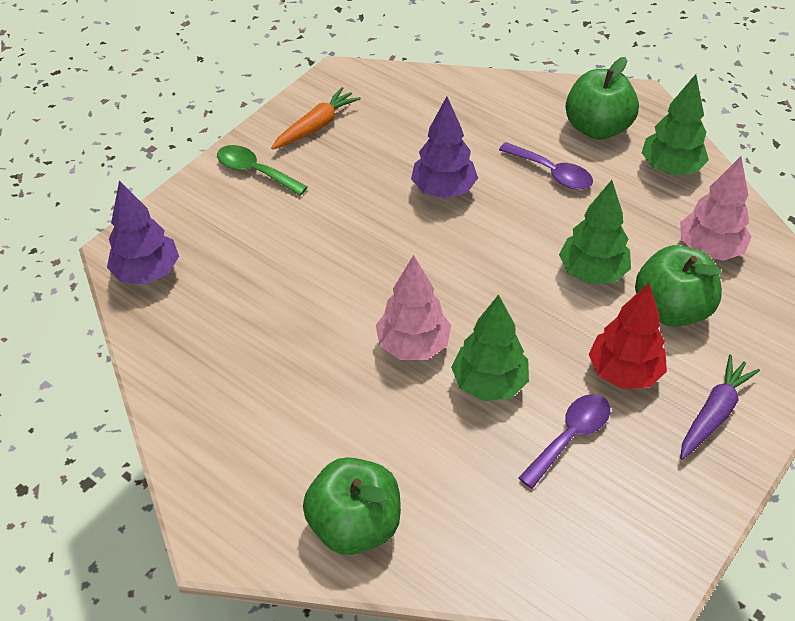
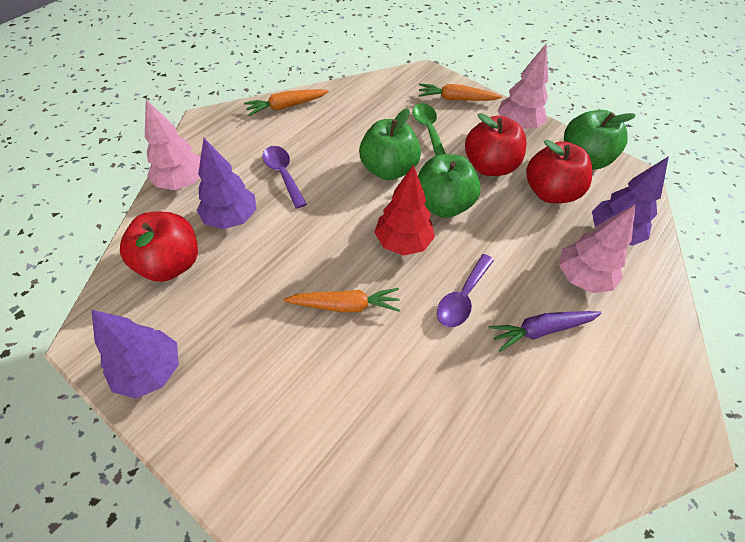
green tree: [451,294,529,401] [559,180,631,284] [642,74,709,176] = 3 -> none = 0
orange carrot: [271,87,361,150] = 1 -> [244,89,329,116] [283,288,400,312] [418,84,502,101] = 3
pink tree: [376,255,451,360] [680,156,752,261] = 2 -> [145,99,201,190] [497,43,548,129] [559,204,636,293] = 3
purple tree: [107,180,179,285] [411,97,478,199] = 2 -> [91,310,179,398] [197,138,256,229] [592,156,669,246] = 3
red apple: none = 0 -> [120,212,198,282] [465,113,527,176] [526,140,592,203] = 3

